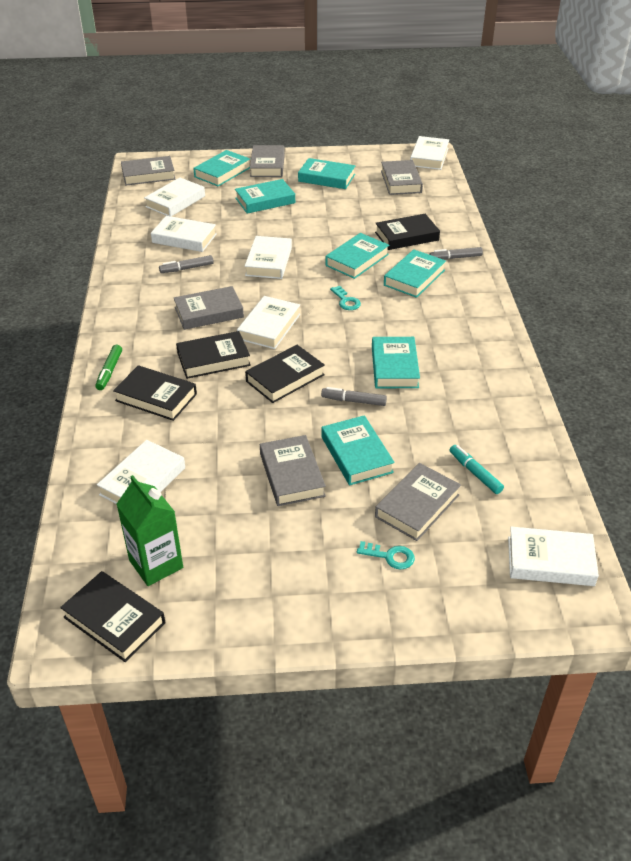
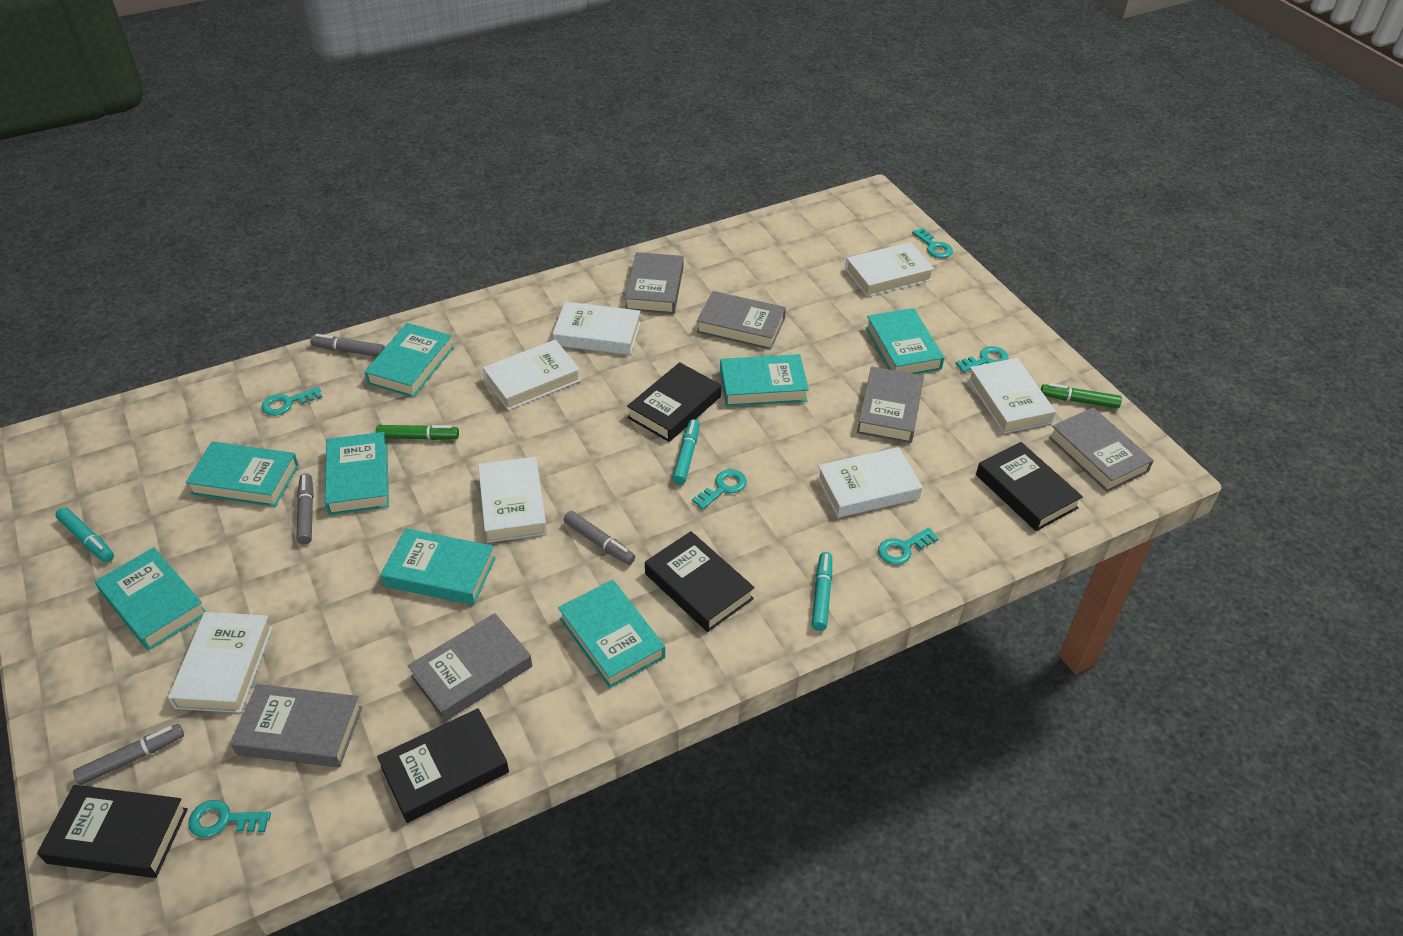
green carton: [116,475,183,586] = 1 -> none = 0
green marker: [96,345,122,390] = 1 -> [376,425,459,440] [1041,383,1122,408] = 2
grey marker: [159,255,214,273] [321,387,387,406] [429,247,483,260] = 3 -> [73,724,184,785] [296,473,314,545] [310,334,385,356] [564,511,635,565] = 4
turquoise book: [193,150,250,186] [235,179,295,214] [298,158,355,189] [322,415,395,485] [325,233,389,279] [372,337,420,388] [384,249,446,298] = 7 -> [95,547,206,650] [186,442,299,507] [325,432,389,515] [364,323,454,397] [381,528,496,605] [558,580,665,688] [720,354,809,407] [865,308,944,374] = 8
turquoise key: [330,286,361,310] [357,541,415,570] = 2 -> [188,800,271,837] [261,387,322,416] [692,469,747,510] [878,527,939,565] [912,228,953,258] [955,346,1008,372] = 6
turquoise marker: [450,445,504,494] = 1 -> [56,507,114,562] [672,419,700,485] [812,552,832,631] = 3

